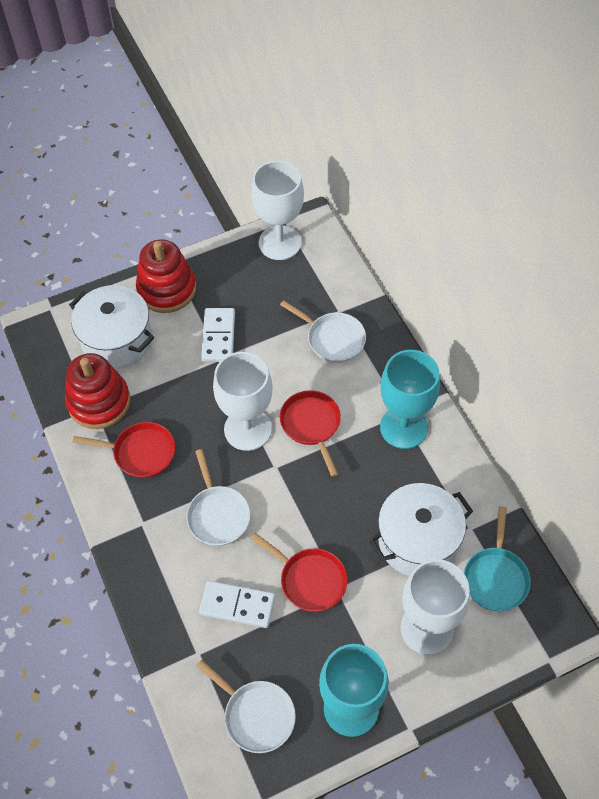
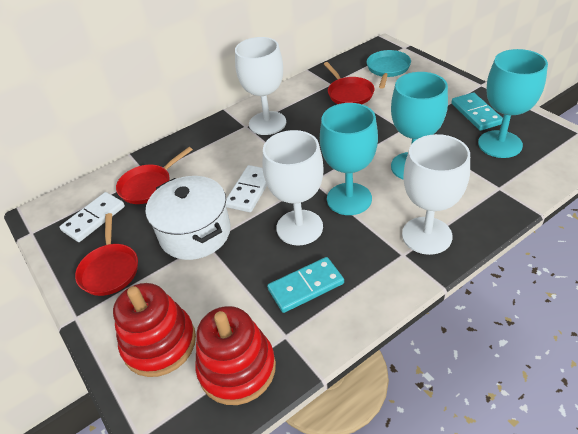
turquoise domino: none = 0 -> [267,257,344,313] [451,92,503,131] = 2
turquoise goblet: [319,644,389,737] [380,350,440,449] = 2 -> [320,103,378,215] [391,72,448,180] [478,49,548,158] = 3
white pan: [186,449,251,546] [196,660,296,753] [280,300,366,363] = 3 -> none = 0
white pot: [69,285,155,369] [369,483,473,576] = 2 -> [146,176,231,260] = 1

